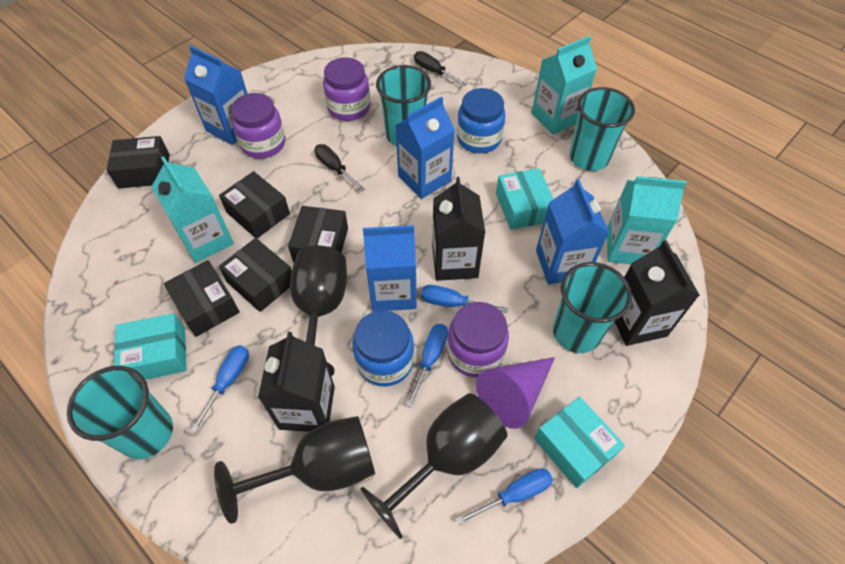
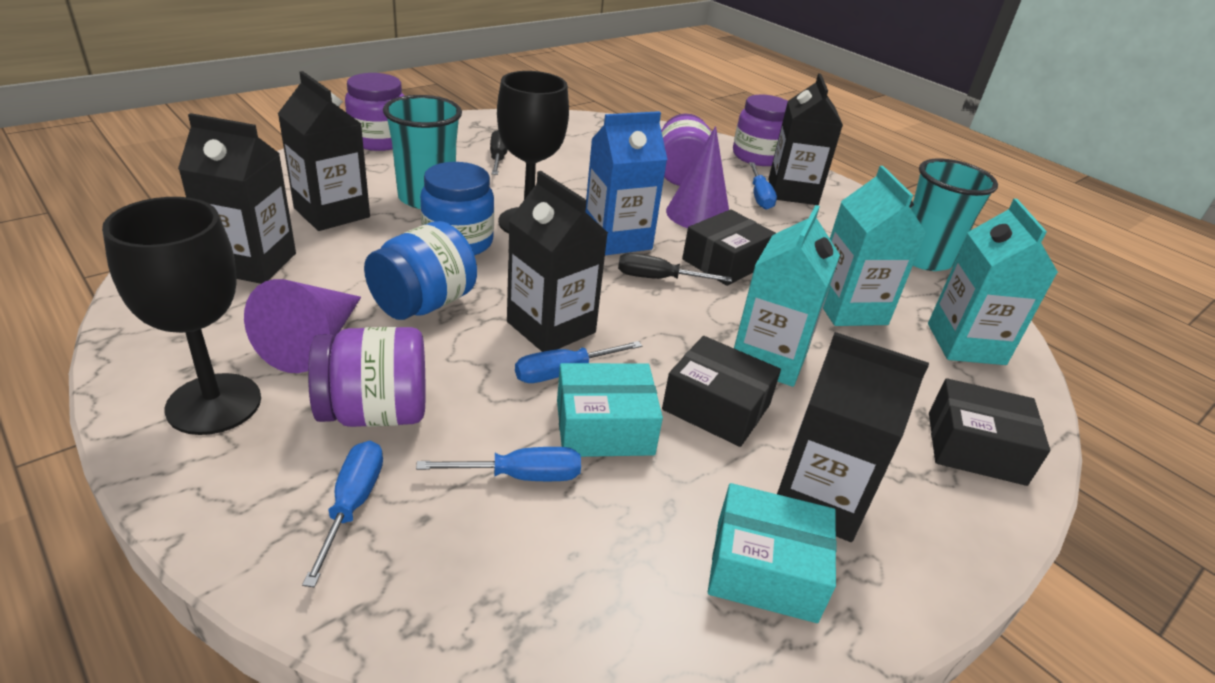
black box: [106,136,170,189] [163,260,240,337] [219,171,290,238] [219,238,292,312] [288,206,348,262] = 5 -> [662,336,781,447] [682,209,776,286] [929,378,1050,486] = 3
black carton: [258,332,335,432] [432,177,485,281] [615,240,700,346] = 3 -> [178,113,296,284] [278,71,370,231] [507,171,608,352] [769,73,843,205] [777,332,929,542] = 5
black goblet: [214,416,375,524] [290,246,347,376] [361,393,507,539] = 3 -> [102,197,261,435] [497,71,569,234] = 2
blue carton: [184,45,248,145] [363,223,417,312] [396,96,455,199] [536,179,609,284] = 4 -> [586,111,668,255] = 1
purple cone: [476,357,555,429] = 1 -> [244,279,361,373] [666,126,729,228] = 2
purple jar: [231,93,285,159] [323,57,370,121] [447,302,509,377] = 3 -> [308,327,426,427] [345,73,404,151] [661,113,712,186] [733,94,788,166] = 4
turquoise box: [114,313,186,380] [496,168,553,230] [534,396,625,488] = 3 -> [557,363,663,457] [708,483,837,623] = 2
turquoise cup: [67,366,173,459] [376,65,431,146] [553,262,632,353] [569,87,635,171] = 4 -> [383,95,462,209] [911,159,998,271] = 2

